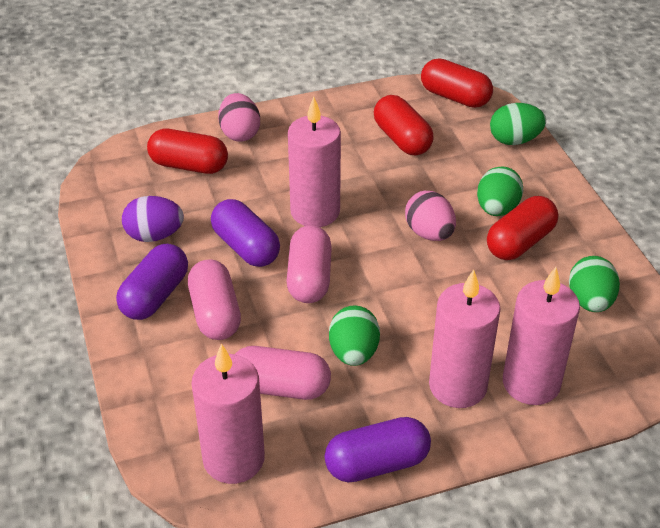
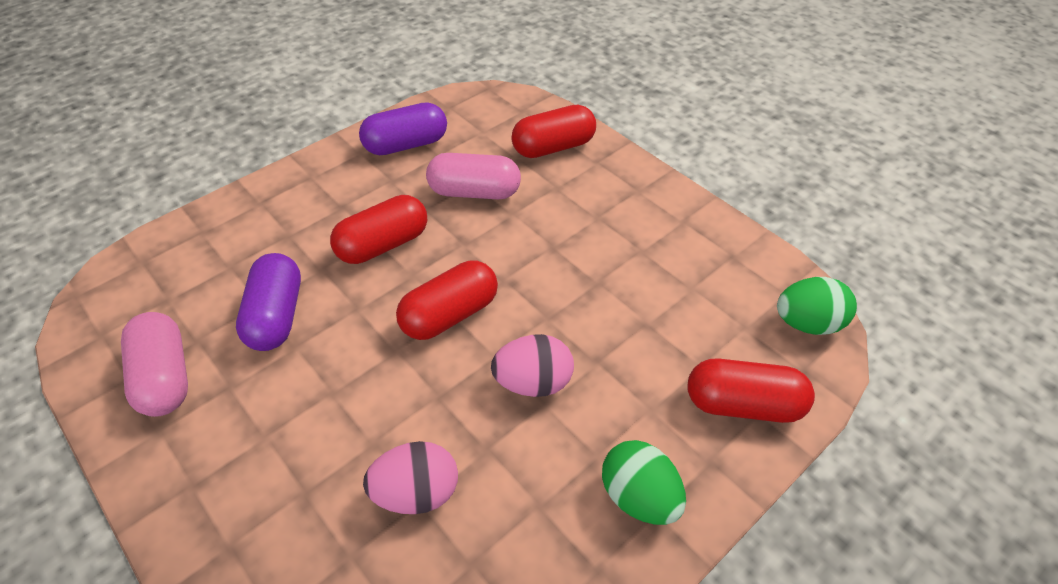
green egg: [329,305,380,366] [477,166,523,216] [490,103,546,145] [569,256,620,312] = 4 -> [602,440,686,525] [777,277,857,335] = 2
pink candle: [192,344,265,484] [288,97,341,227] [429,270,501,408] [503,267,580,405] = 4 -> none = 0
pink capsule: [188,259,241,340] [235,346,331,400] [287,225,332,303] = 3 -> [121,312,188,417] [426,153,521,199] = 2
purple capsule: [116,244,188,320] [211,199,280,267] [324,417,431,482] = 3 -> [236,253,301,351] [359,102,447,155] = 2
purple egg: [122,196,184,242] = 1 -> none = 0

